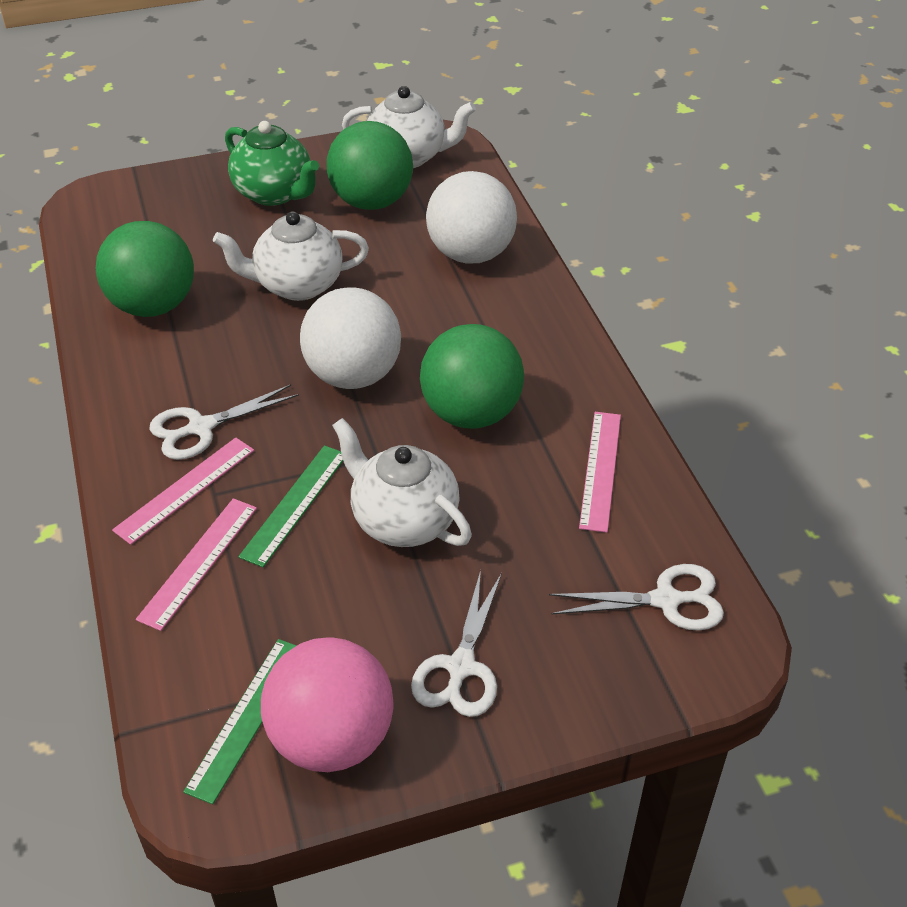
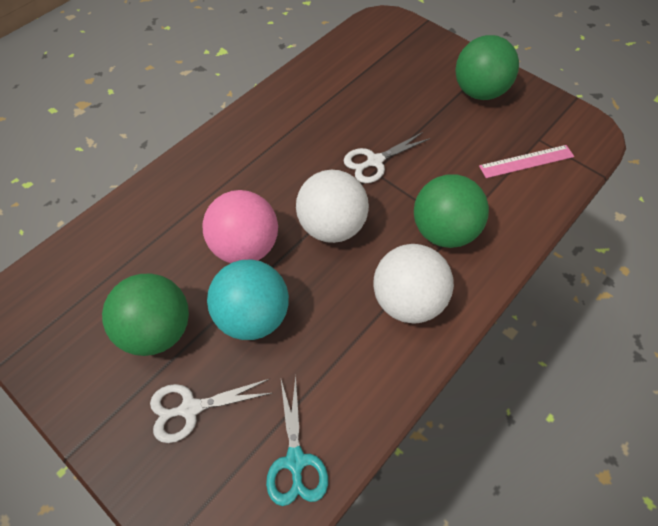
green ruler: [183,639,297,804] [238,445,343,567] = 2 -> none = 0
green teapot: [225,121,319,206] = 1 -> none = 0
pink ruler: [112,437,254,545] [136,498,257,631] [579,412,621,533] = 3 -> [479,145,574,178] = 1
turquoise ball: none = 0 -> [207,260,289,340] = 1
turquoise scissors: none = 0 -> [266,376,328,506] = 1
white scissors: [150,384,299,460] [411,570,502,717] [549,564,724,631] = 3 -> [150,379,272,443] [343,132,430,183] = 2
white teapot: [213,211,369,301] [332,418,472,547] [342,86,476,168] = 3 -> none = 0

